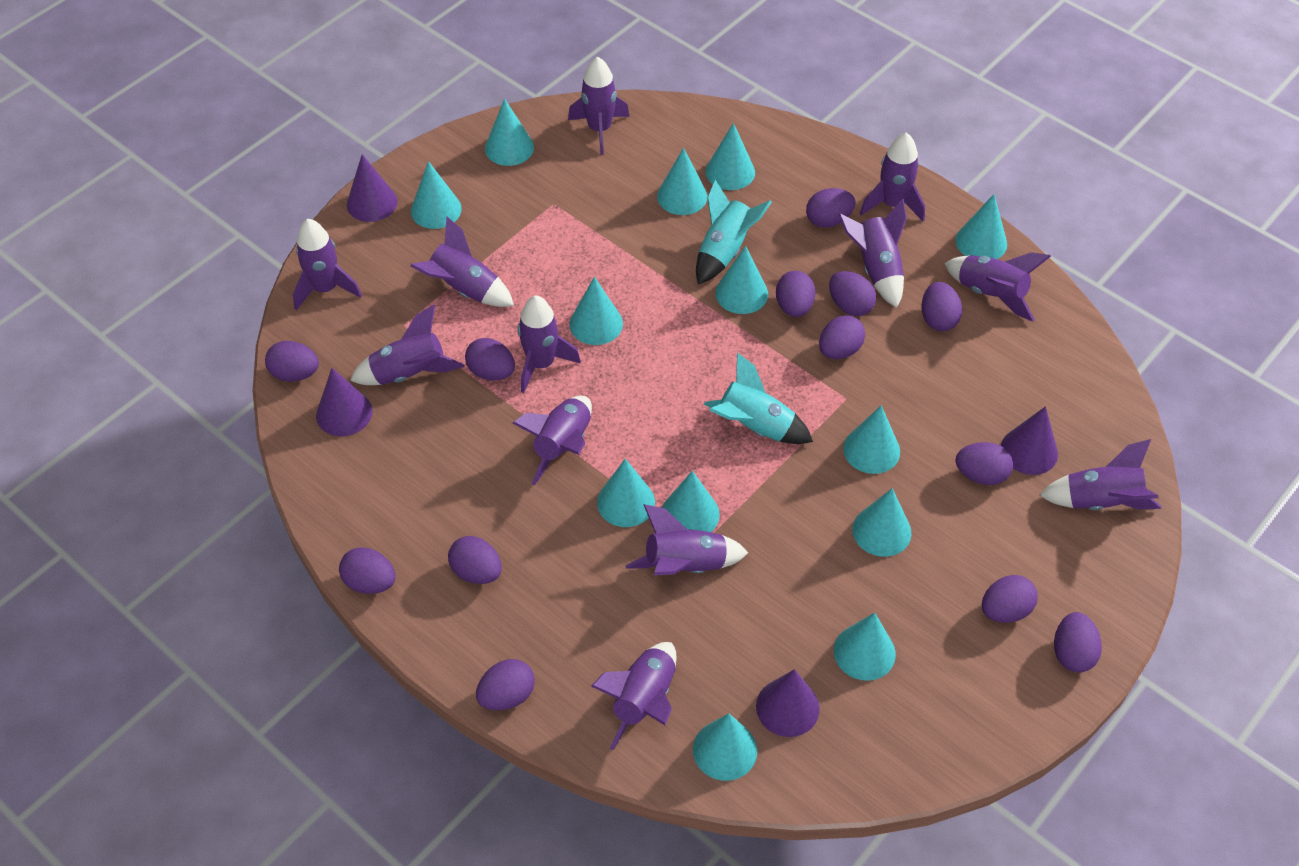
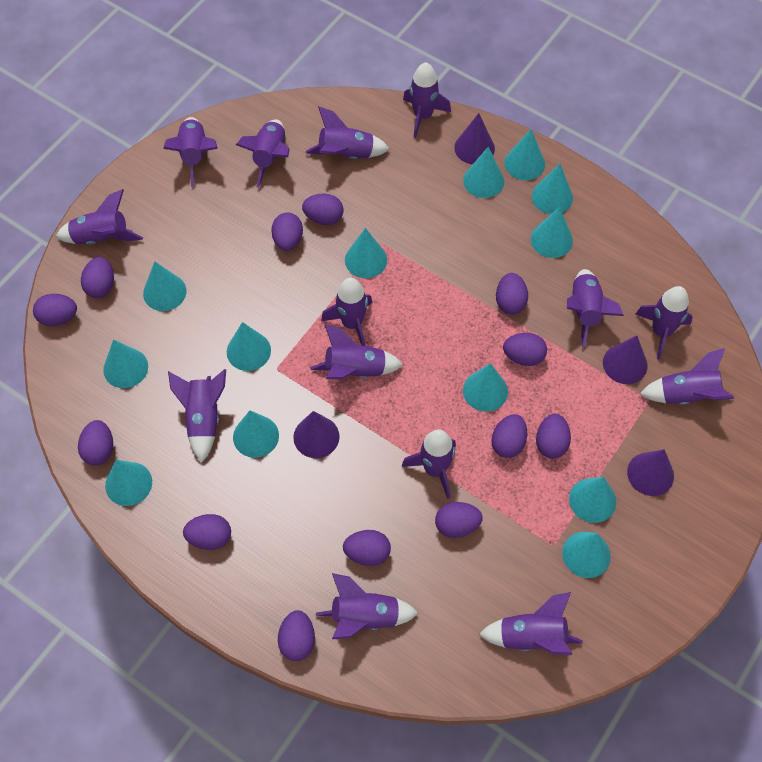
purple rocket: [293,219,362,310] [350,305,464,385] [410,217,514,307] [512,396,592,486] [517,295,581,393] [568,57,630,155] [591,642,676,750] [625,504,748,575] [838,199,907,308] [860,133,925,221] [944,252,1051,322] [1039,439,1161,510] = 12 -> [56,189,143,245] [163,117,218,186] [168,369,226,462] [236,119,290,188] [306,107,390,159] [310,324,403,379] [316,573,418,639] [321,278,372,346] [402,430,456,499] [403,63,451,138] [479,592,583,655] [567,269,624,348] [635,286,693,359] [640,348,734,405] = 14
turquoise rocket: [696,180,772,284] [704,352,813,444] = 2 -> none = 0

